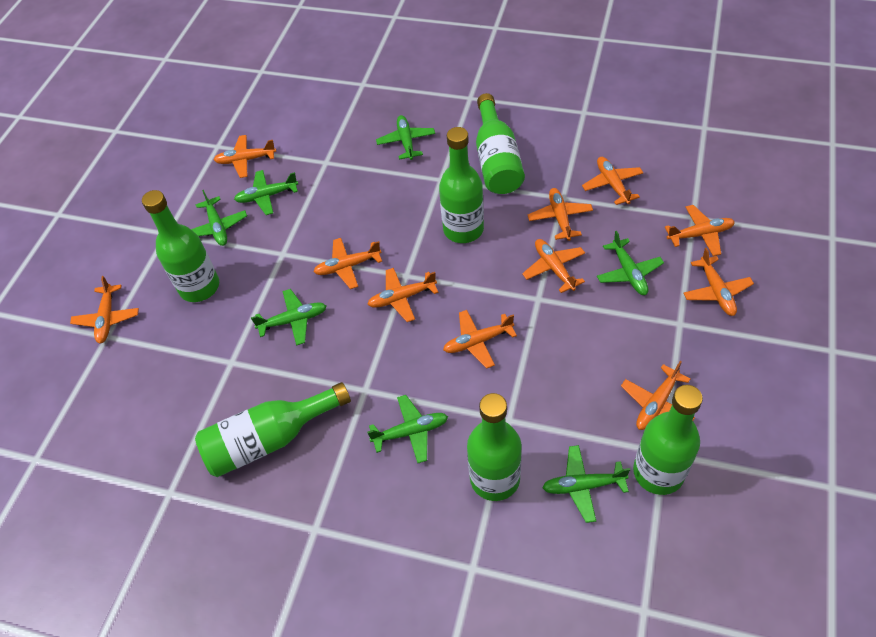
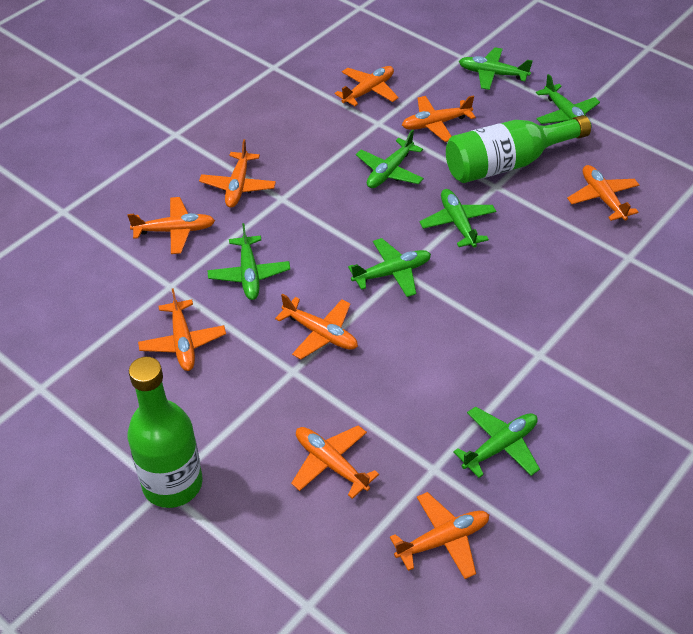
green bottle: [142,190,219,302] [195,382,351,477] [439,127,484,243] [467,393,522,501] [476,93,525,194] [633,385,703,495] = 6 -> [127,357,203,508] [446,115,591,183] = 2
orange plane: [70,276,139,344] [214,135,276,178] [313,238,382,289] [367,268,438,322] [443,310,517,369] [522,239,585,293] [527,188,593,241] [582,157,644,205] [621,361,695,430] [665,205,735,256] [683,248,754,316] = 11 -> [127,197,215,254] [138,288,226,371] [199,139,276,208] [275,294,358,359] [291,425,379,499] [334,66,399,106] [390,492,489,579] [402,95,476,142] [567,165,639,221] = 9

